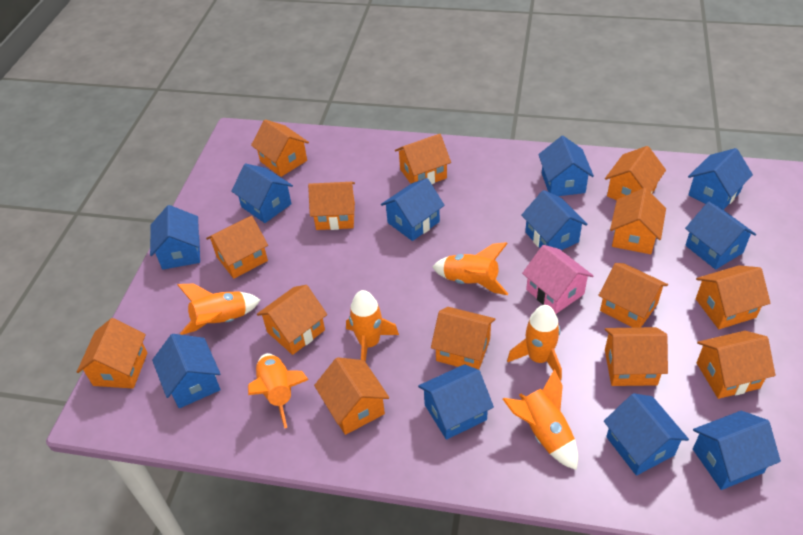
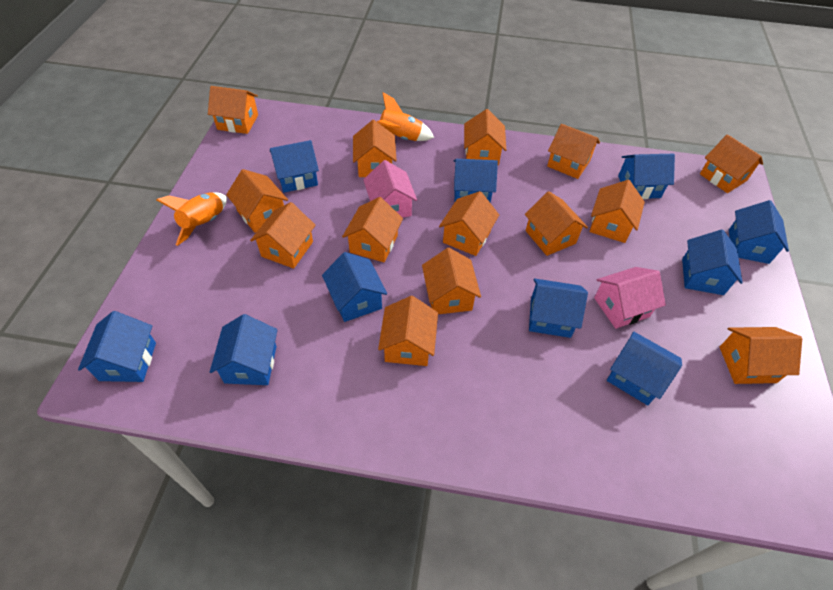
blue house: [150,205,200,269] [152,334,221,408] [231,164,293,223] [381,178,445,241] [418,364,494,440] [521,190,588,250] [538,136,594,196] [604,393,689,476] [685,202,756,270] [688,148,753,210] [693,411,781,490] = 11 -> [78,311,156,382] [210,314,278,385] [270,140,319,193] [322,252,387,322] [454,159,498,203] [529,278,588,338] [607,331,682,405] [618,154,675,199] [682,229,743,295] [729,200,789,264] = 10
orange rocket: [177,284,260,335] [248,353,309,428] [346,290,399,362] [433,242,508,295] [503,369,578,470] [507,305,562,380] = 6 -> [156,192,227,246] [377,92,434,141] = 2
pink house: [522,245,593,314] = 1 -> [363,160,417,218] [594,267,666,329] = 2

